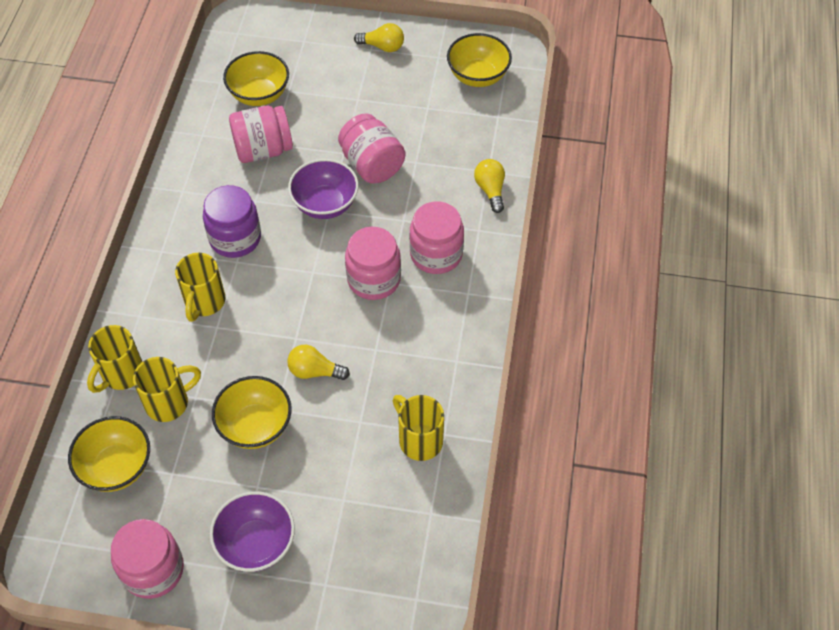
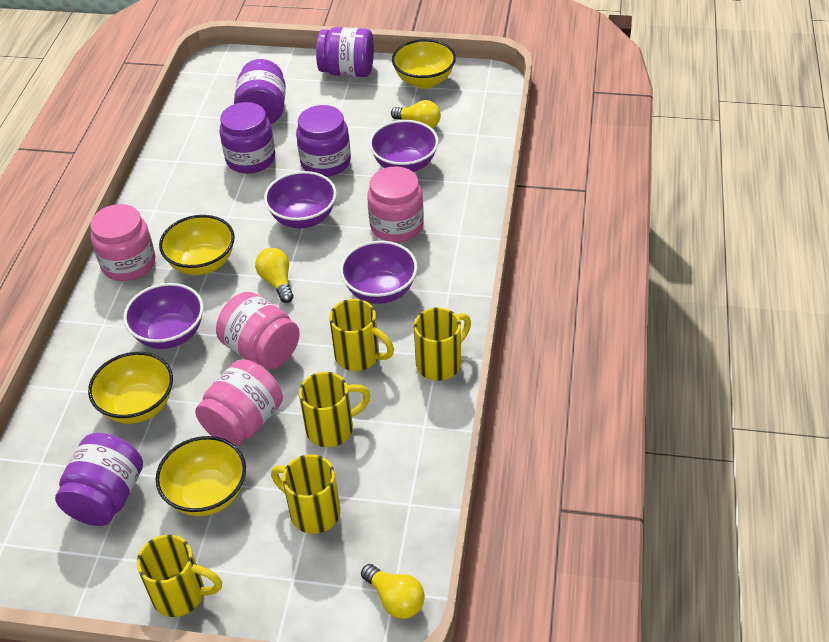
pink jar: [111,519,184,599] [229,106,293,163] [338,114,405,184] [345,227,401,300] [409,201,464,274] = 5 -> [90,204,155,281] [195,359,283,446] [216,292,300,369] [367,167,424,242] = 4
purple bowl: [210,491,295,572] [288,159,359,219] = 2 -> [123,283,204,349] [264,171,337,228] [340,241,418,304] [369,120,439,172] = 4
purple jar: [203,185,261,258] = 1 -> [55,433,143,526] [219,102,275,174] [234,59,286,124] [296,105,351,177] [316,27,374,77] = 5
yellow mug: [87,325,142,393] [133,357,201,422] [175,253,225,322] [393,395,444,461] = 4 -> [137,535,222,617] [271,454,340,534] [299,372,370,447] [329,299,394,371] [414,308,471,380] = 5

